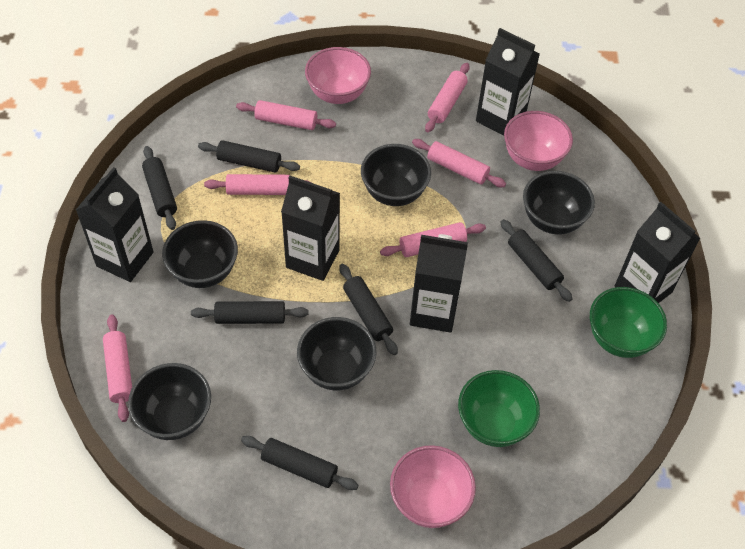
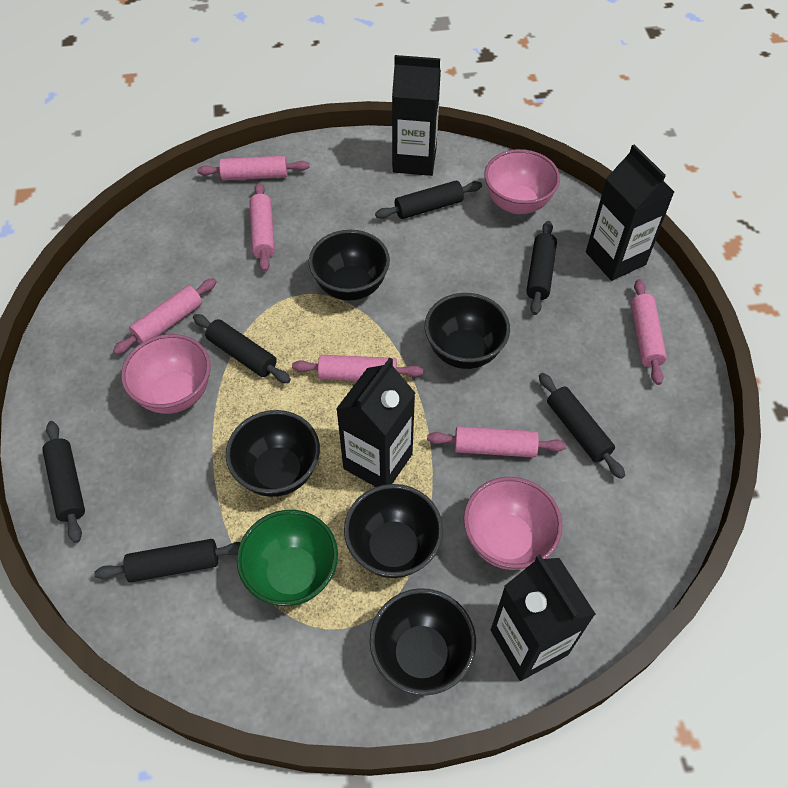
black carton: [76,167,154,282] [281,176,340,281] [410,234,468,333] [476,28,540,136] [615,202,701,303] = 5 -> [336,358,415,487] [392,55,441,176] [491,555,596,681] [586,144,674,281] = 4
green bowl: [458,370,540,447] [590,287,667,358] = 2 -> [237,510,338,606] = 1

